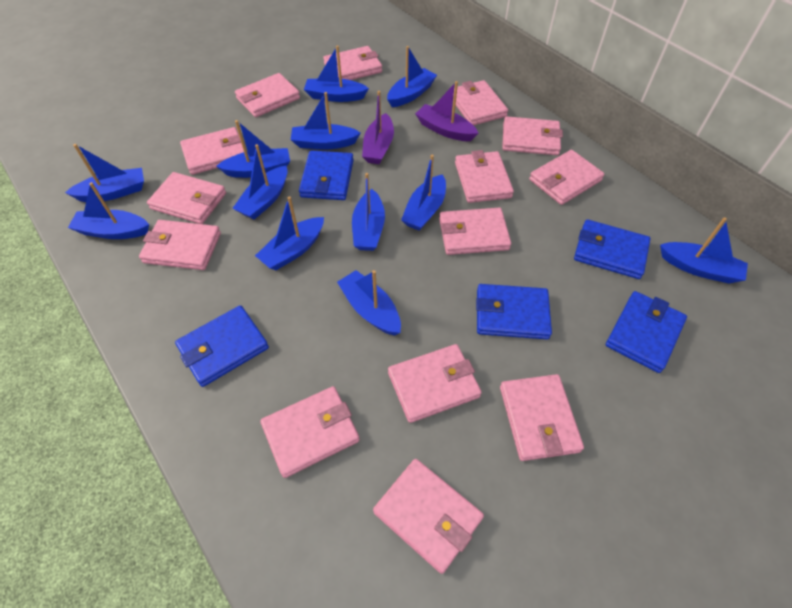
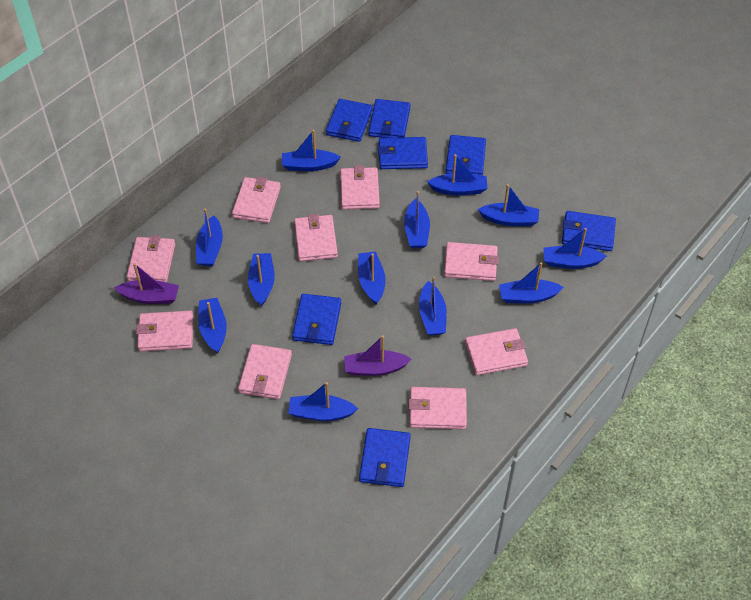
blue wallet: [175,305,269,387] [299,150,354,200] [476,284,552,339] [574,219,651,279] [606,291,687,373] = 5 -> [292,294,341,345] [326,99,373,142] [359,428,411,487] [368,99,410,138] [378,137,428,169] [446,135,486,176] [562,211,616,251] = 7
pink wallet: [139,220,221,270] [147,172,226,224] [180,127,244,175] [235,73,300,117] [260,386,360,478] [323,46,382,80] [373,459,484,574] [388,344,482,423] [439,208,511,255] [453,80,508,125] [455,150,514,203] [500,374,584,461] [502,116,563,155] [529,150,604,205] = 14 -> [127,235,175,283] [136,311,193,351] [232,177,281,223] [238,344,292,399] [294,214,338,261] [340,165,380,210] [409,387,467,429] [444,242,499,281] [465,328,528,375] = 9

